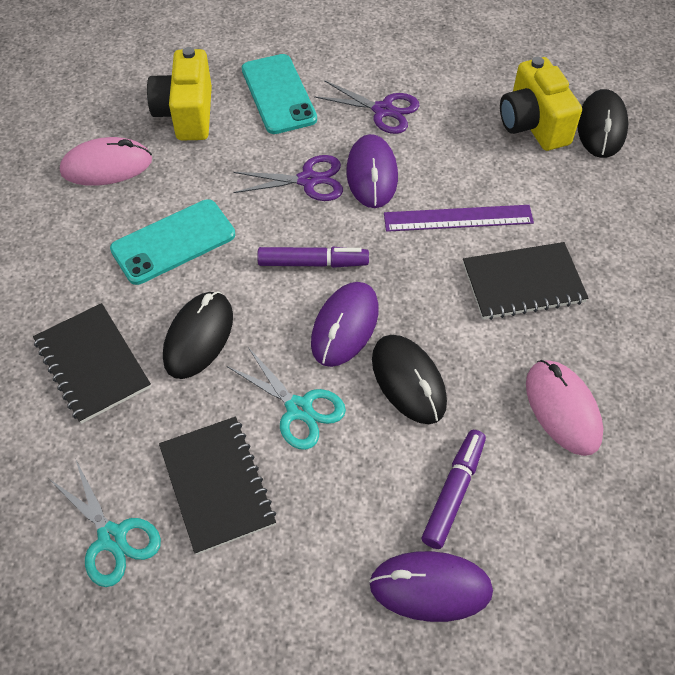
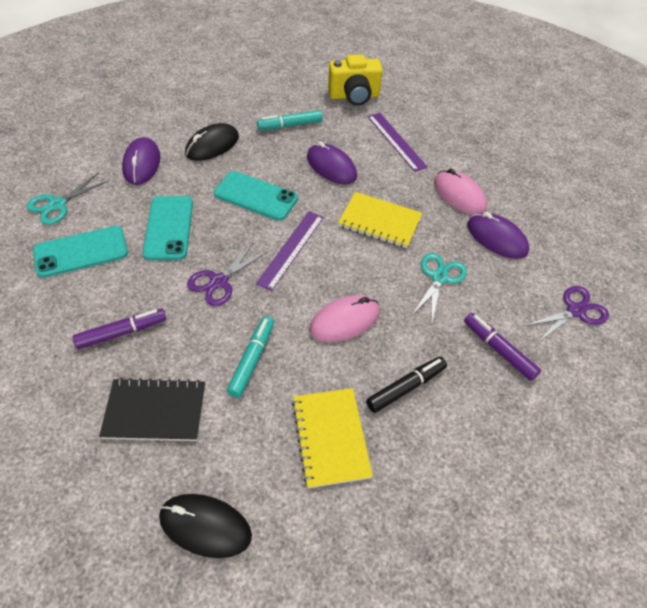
black marker: none = 0 -> [366,357,447,413] = 1
black mouse: [163,291,233,379] [372,335,447,424] [577,89,628,158] = 3 -> [159,494,252,558] [185,123,239,161] = 2
black notebook: [33,303,151,424] [159,417,276,555] [463,242,588,320] = 3 -> [99,378,205,441] = 1
purple ruler: [384,205,534,232] = 1 -> [256,211,324,291] [368,113,428,172] = 2
turquoise marker: none = 0 -> [227,316,274,398] [257,110,323,130] = 2
turquoise phone: [110,199,235,285] [242,54,317,134] = 2 -> [33,226,128,278] [142,196,193,260] [214,171,298,221] = 3
yellow camera: [147,47,212,140] [500,57,582,151] = 2 -> [328,55,383,106] = 1
yellow notebook: none = 0 -> [292,388,373,488] [338,192,422,248] = 2

